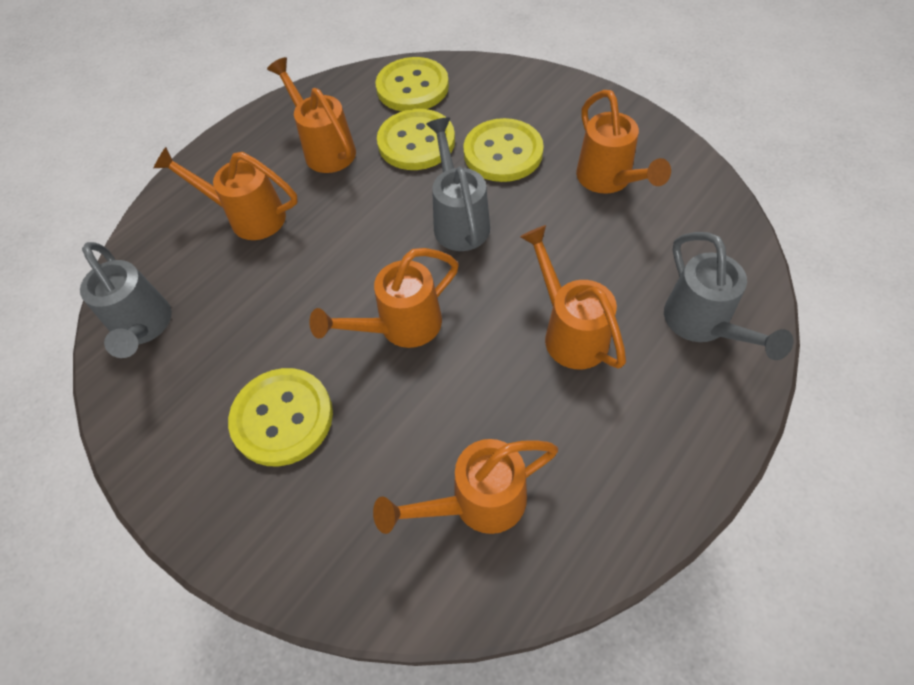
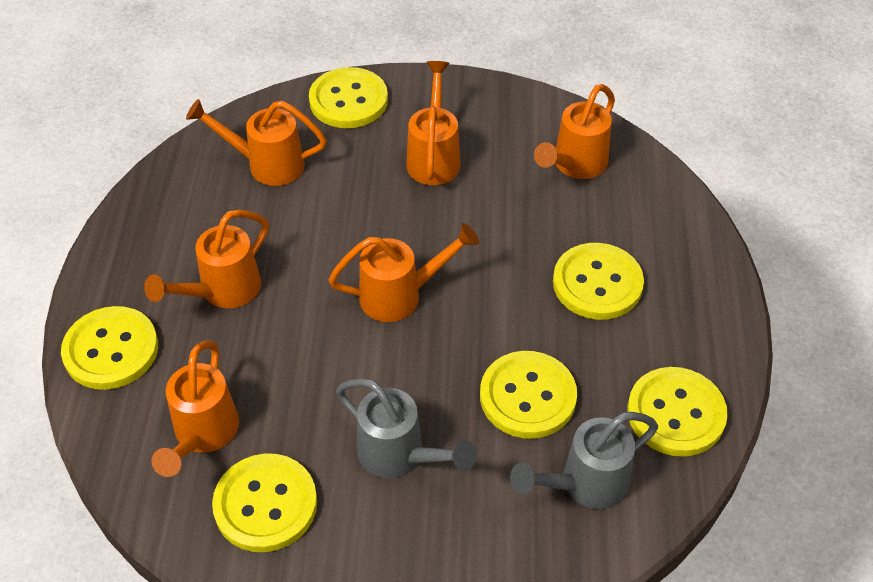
grey watering can: [80,242,172,358] [426,118,490,251] [664,232,793,360] = 3 -> [336,378,477,478] [510,412,658,509] = 2
yellow button: [228,368,333,466] [375,57,449,111] [377,109,455,170] [463,118,544,182] = 4 -> [61,306,158,390] [212,454,317,552] [309,67,388,128] [480,351,577,439] [553,243,644,320] [627,367,728,457] = 6

